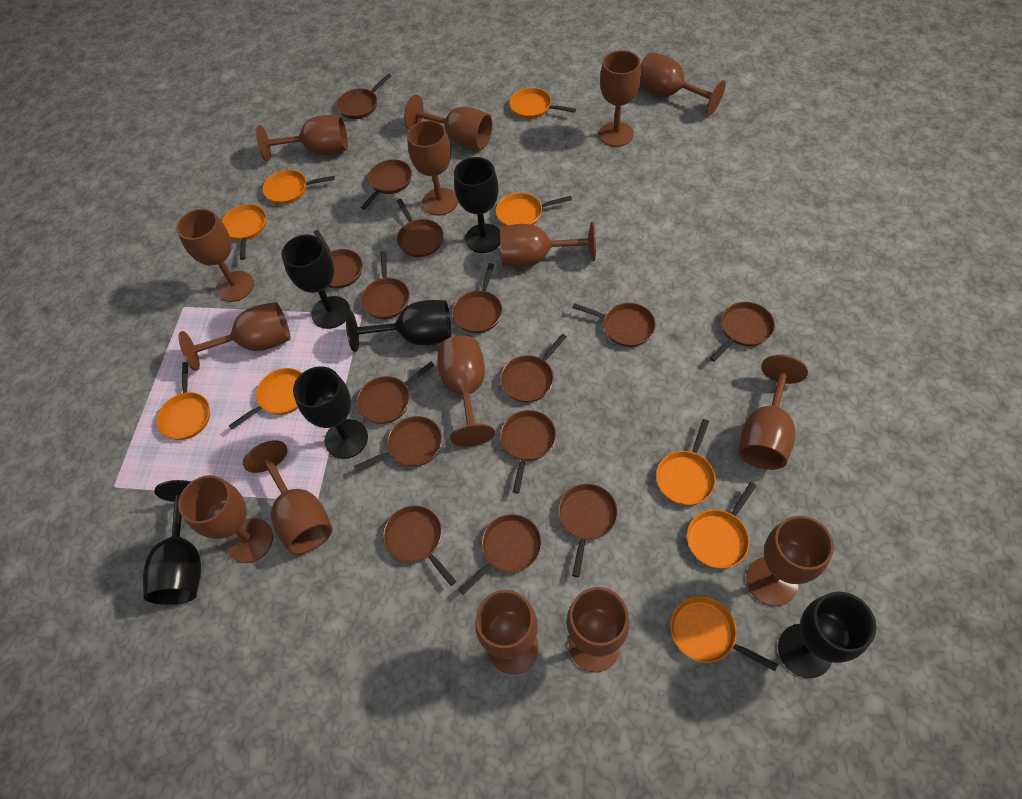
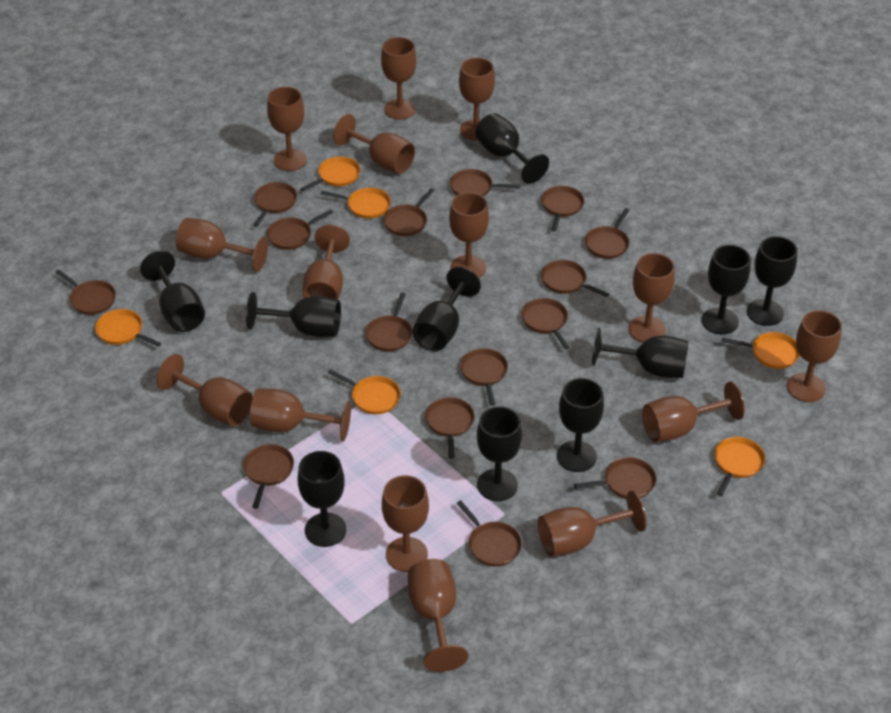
black goblet: [143,480,201,605] [282,235,350,329] [293,366,368,459] [346,300,452,352] [454,157,501,253] [778,592,876,678] = 6 -> [140,251,205,332] [246,292,341,337] [298,451,346,547] [413,267,481,351] [475,113,549,184] [477,406,522,501] [557,378,604,472] [592,327,689,378] [701,245,750,335] [747,236,797,326] = 10
orange pan: [157,362,210,440] [222,204,266,260] [228,368,302,429] [263,170,335,204] [496,193,572,226] [509,88,576,119] [656,419,716,505] [670,596,778,671] [687,482,756,568] = 9 -> [95,309,161,347] [300,157,360,191] [321,188,391,219] [328,369,401,414] [714,437,765,496] [722,332,800,369] = 6

